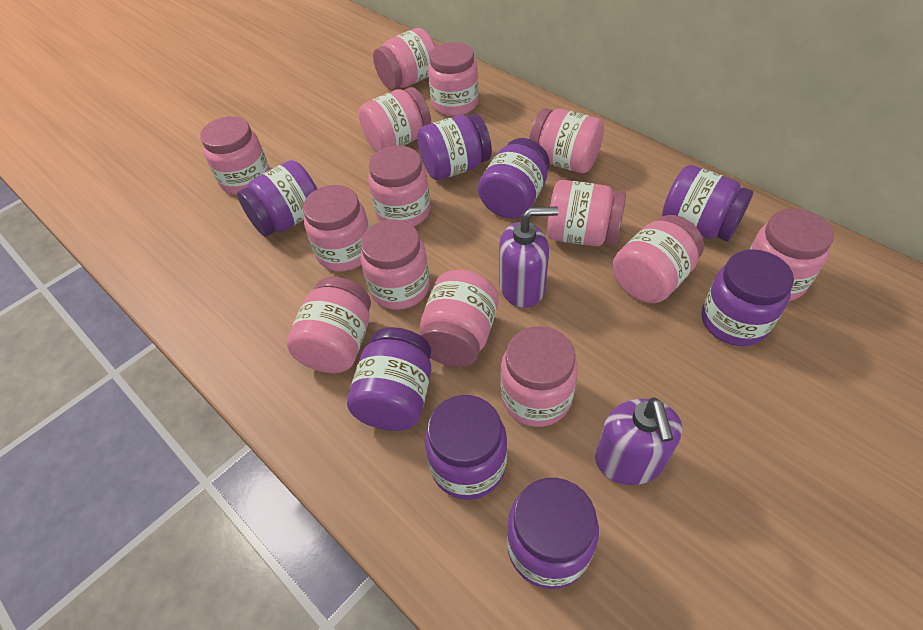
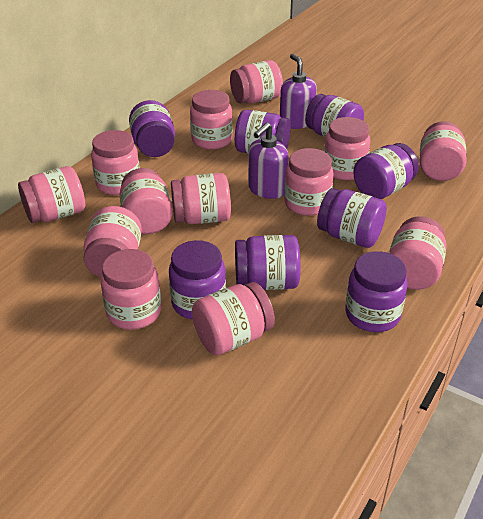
pink jar: [200,116,270,195] [286,277,371,373] [303,185,370,272] [358,87,431,152] [360,219,430,310] [368,146,430,227] [373,28,436,90] [420,270,498,367] [428,42,479,116] [500,326,578,427] [529,108,604,173] [547,180,626,246] [612,215,704,303] [749,208,834,301] = 14 -> [18,166,85,223] [84,206,142,277] [91,130,140,195] [101,249,161,330] [119,168,173,234] [171,173,231,224] [190,90,232,149] [192,282,275,355] [230,60,283,104] [284,148,333,216] [324,117,370,180] [389,216,447,290] [420,121,467,181] = 13

